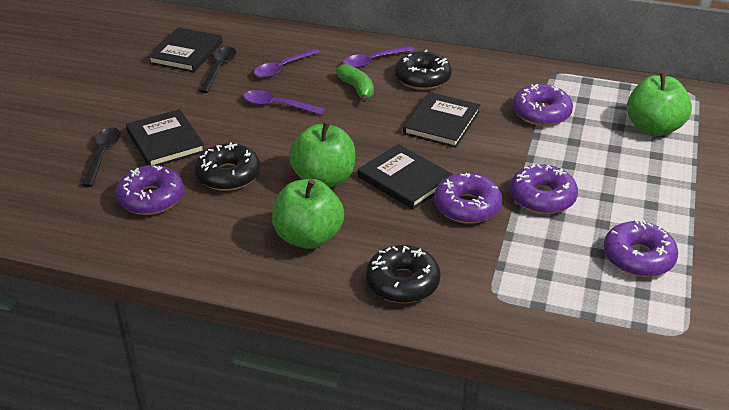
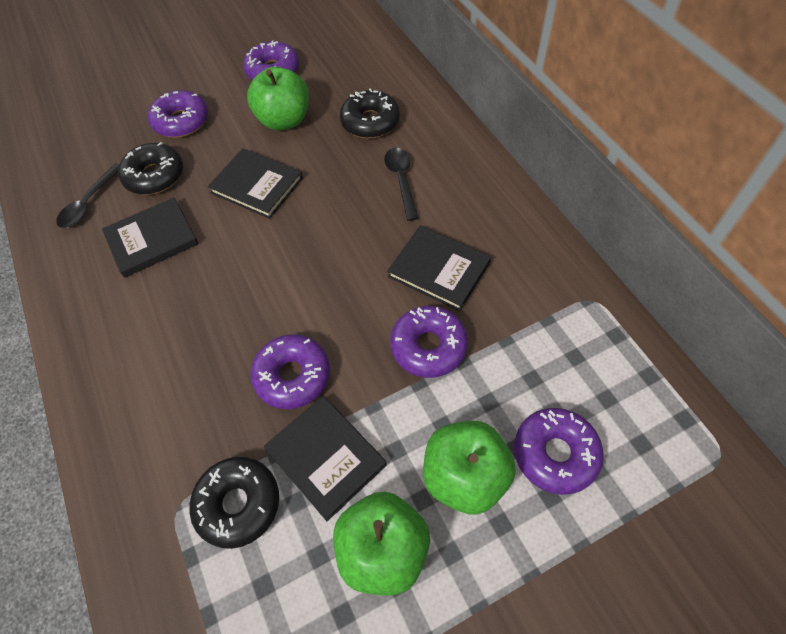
green banana: [336,64,374,102] = 1 -> none = 0
purple spoon: [243,90,325,115] [254,48,320,78] [343,46,414,68] = 3 -> none = 0

